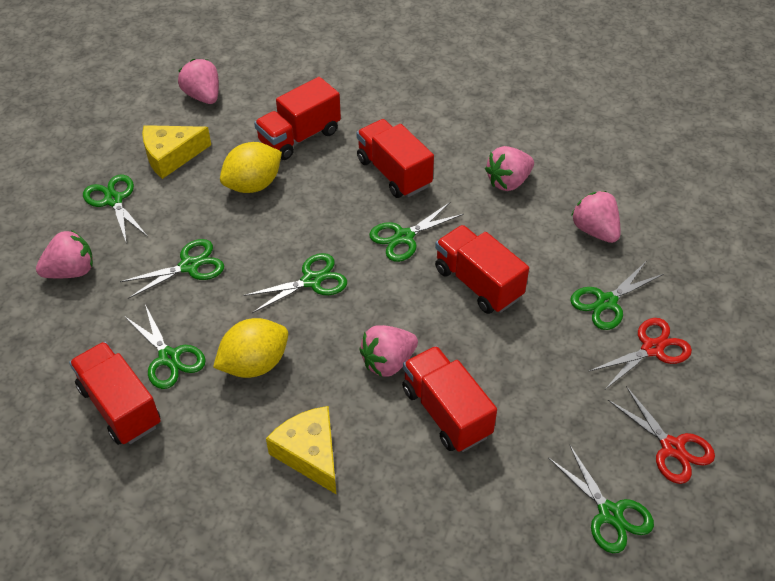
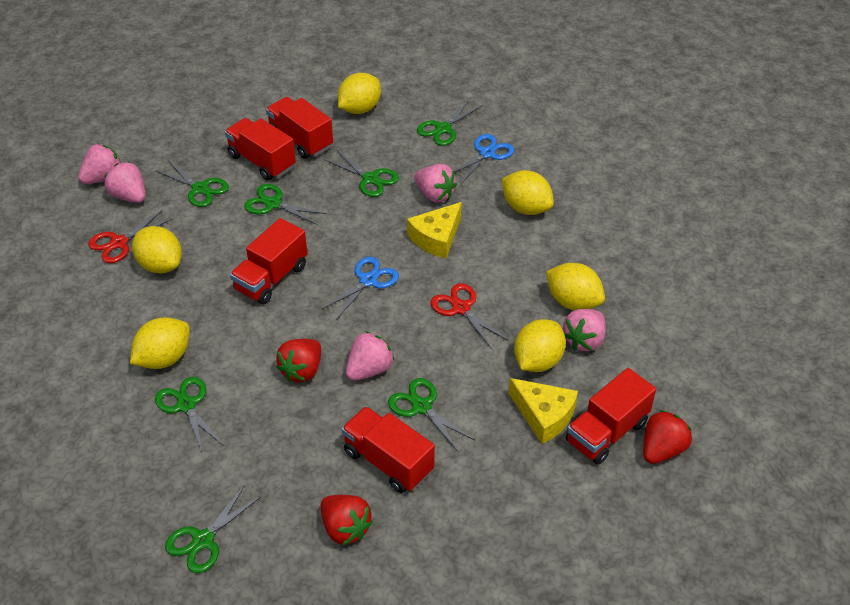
blue scissors: none = 0 -> [321,257,399,320] [454,134,514,184] = 2
red strawberry: none = 0 -> [276,339,321,382] [321,495,373,545] [643,410,692,464] = 3
yellow lemon: [213,318,288,378] [220,142,282,193] = 2 -> [130,317,190,369] [132,226,182,273] [338,73,381,114] [502,170,554,215] [514,319,566,372] [546,263,605,310] = 6

